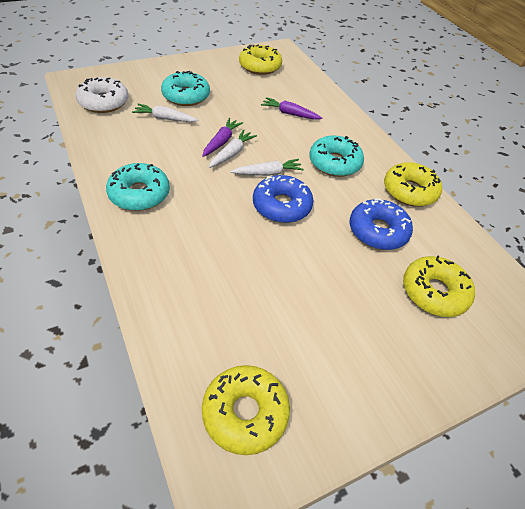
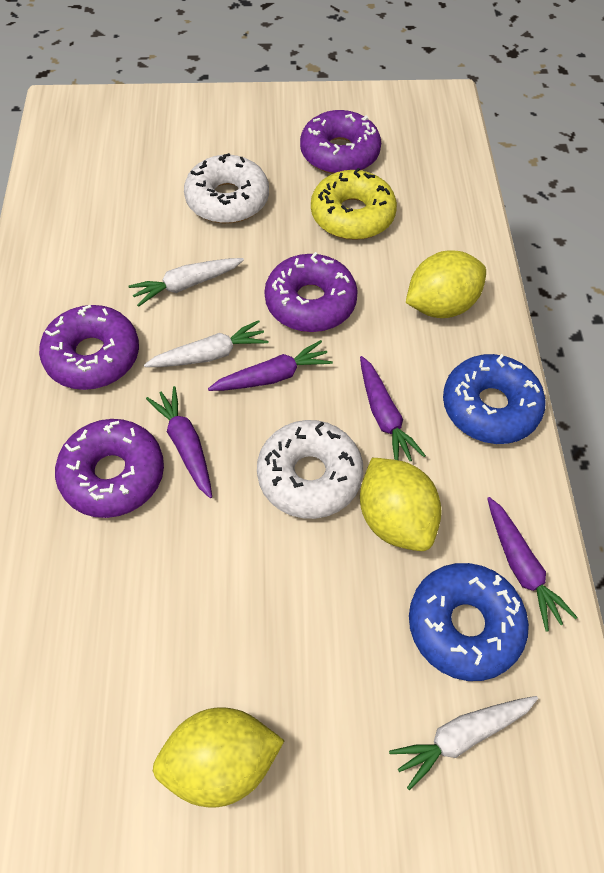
purple carrot: [202,118,243,157] [261,97,322,120] = 2 -> [146,386,212,498] [208,340,333,391] [360,356,426,461] [487,497,578,632] = 4
purple donut: none = 0 -> [39,305,139,390] [55,419,164,518] [264,252,358,332] [300,110,381,174] = 4
turquoise donut: [106,163,170,211] [161,71,210,106] [309,135,364,177] = 3 -> none = 0
white donut: [76,77,129,113] = 1 -> [184,153,269,223] [257,420,363,519] = 2
yellow donut: [202,365,290,455] [239,45,282,75] [384,162,442,207] [403,256,475,317] = 4 -> [311,168,397,240] = 1
yellow lemon: none = 0 -> [153,707,284,807] [360,458,442,551] [406,250,486,318] = 3

